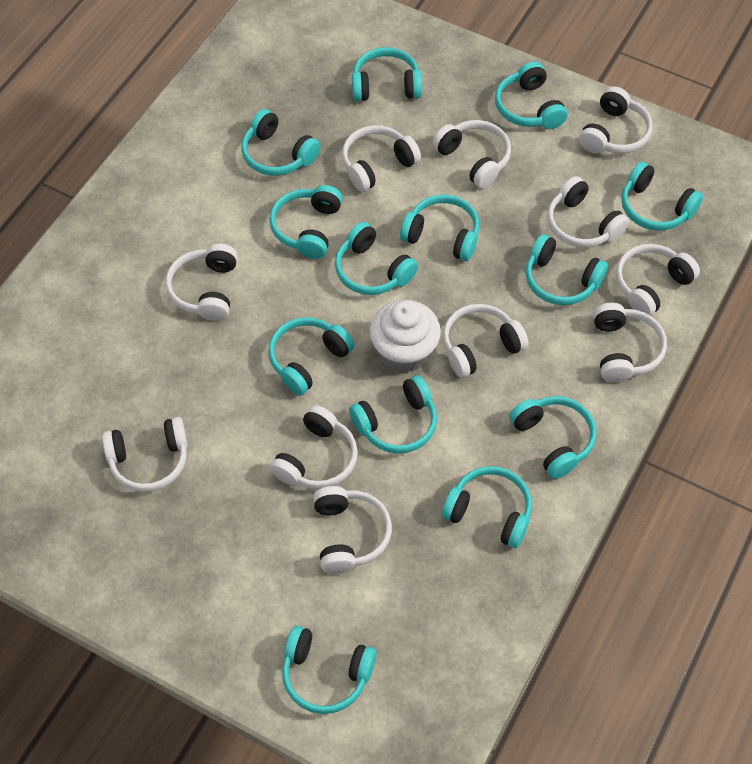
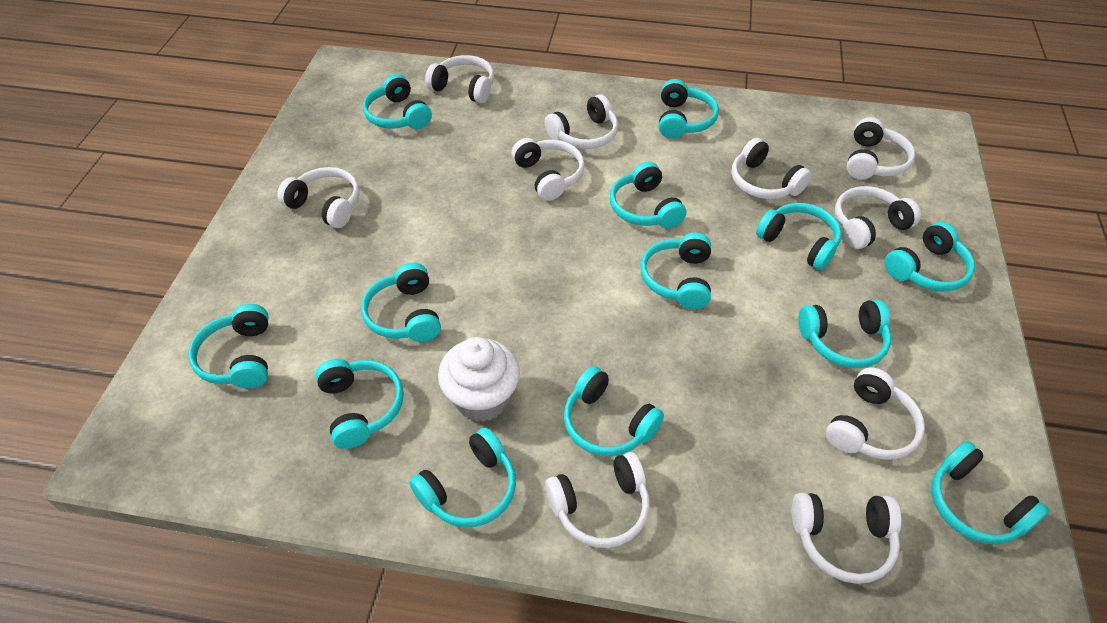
white headphones: [102,417,187,492] [166,244,237,321] [270,405,358,489] [313,486,392,574] [342,125,421,192] [432,120,511,188] [443,304,528,378] [547,176,629,248] [579,86,652,154] [593,303,667,382] [616,244,700,316] = 11 -> [277,167,359,228] [425,55,494,103] [511,138,585,201] [545,94,618,149] [545,452,650,548] [732,138,812,199] [792,493,901,584] [826,367,925,460] [835,186,921,249] [846,117,915,179] = 10

